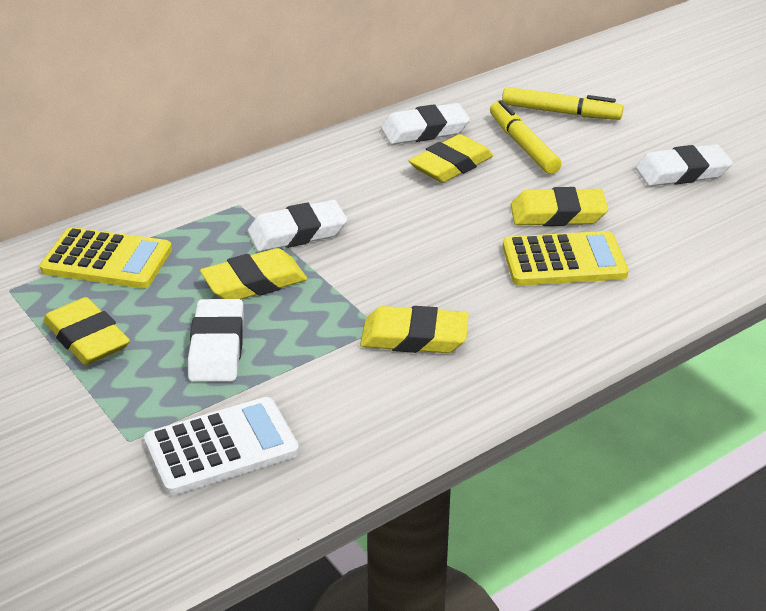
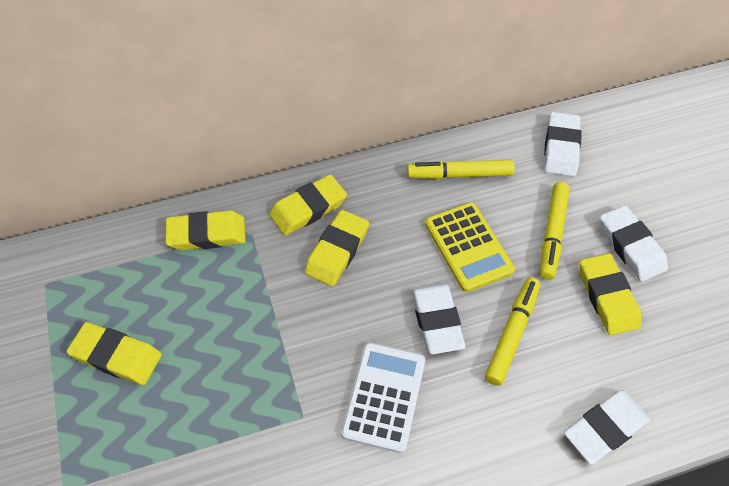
yellow calculator: [40,227,172,288] [503,231,629,286] = 2 -> [425,202,515,292] = 1
yellow marker: [490,100,562,174] [502,87,623,120] = 2 -> [407,160,515,179] [485,277,540,386] [540,182,570,280] = 3

